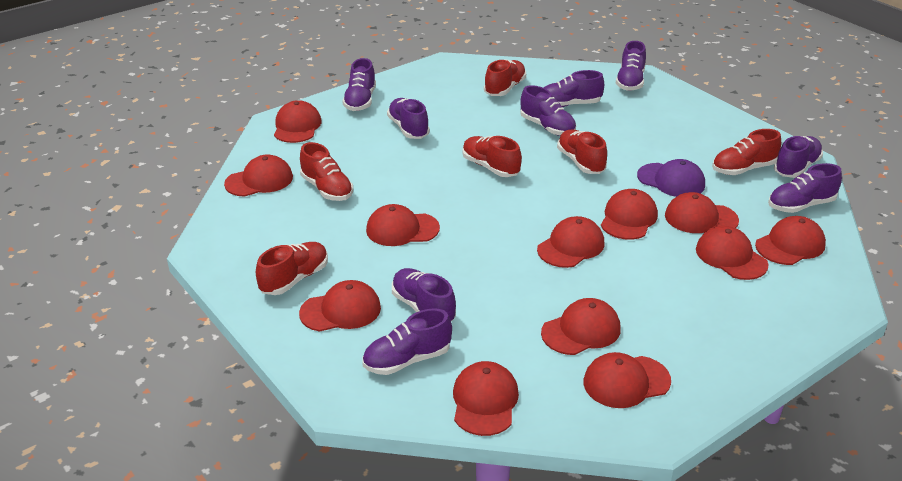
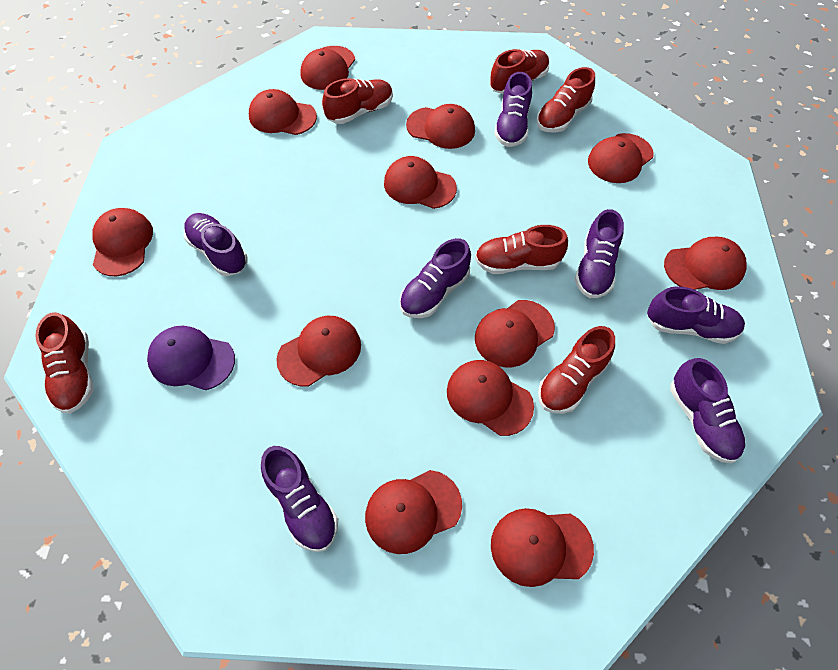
purple shoe: [342,58,376,111] [362,308,452,375] [387,98,430,139] [392,268,456,322] [520,85,576,136] [543,70,604,107] [616,41,646,91] [768,163,842,213] [774,136,823,178] = 9 -> [184,213,248,276] [261,446,338,552] [400,238,471,318] [494,72,532,147] [575,209,624,298] [647,286,745,344] [670,358,745,463] = 7

